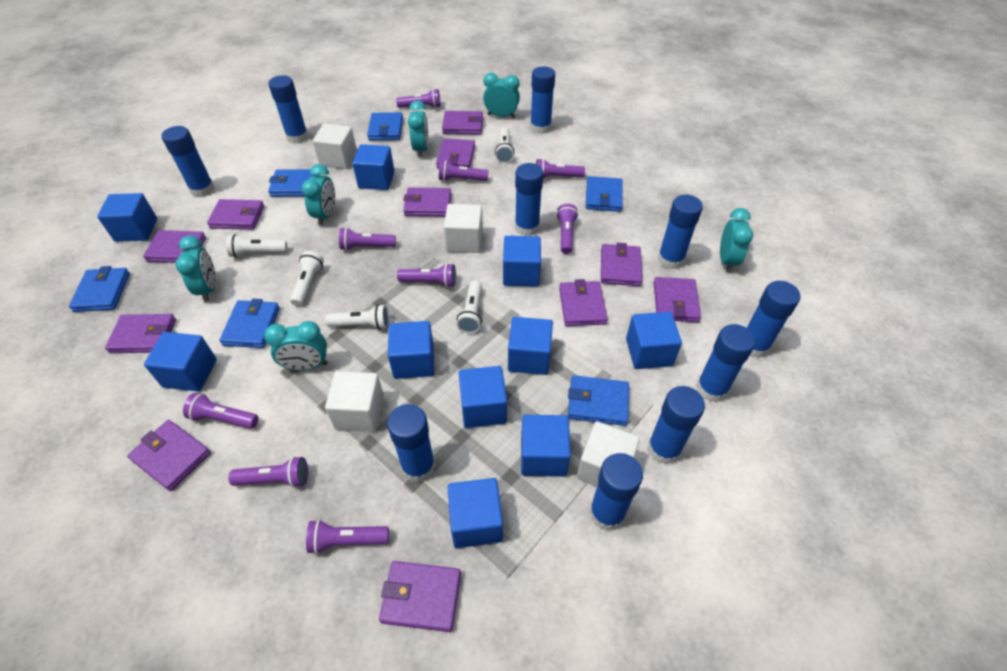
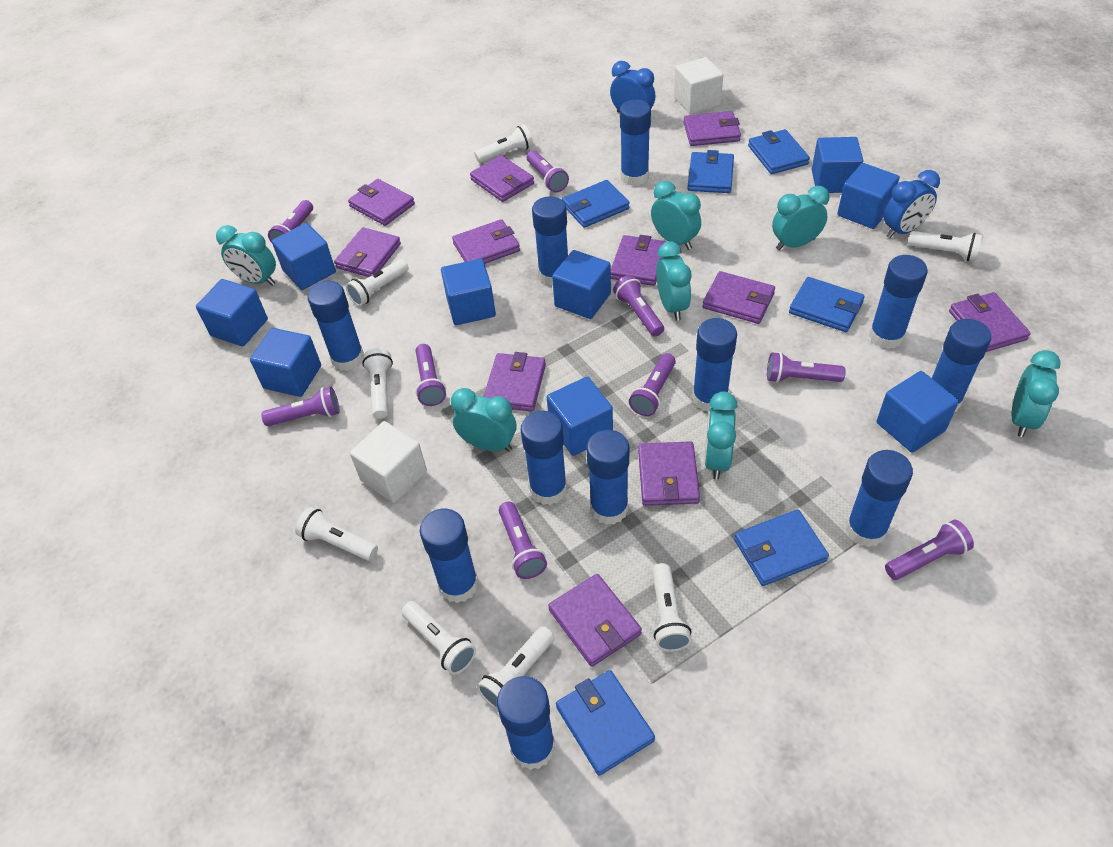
blue clock: none = 0 -> [610,61,656,113] [884,170,940,238] = 2
blue cube: [97,193,157,242] [144,332,217,392] [352,144,395,190] [388,321,434,379] [447,478,503,548] [459,366,507,428] [503,236,541,287] [508,317,553,375] [521,415,571,477] [626,312,682,369] = 10 -> [196,279,268,347] [250,328,321,397] [272,223,336,290] [441,259,496,325] [547,377,613,456] [552,250,611,319] [812,137,863,193] [837,163,900,229] [877,371,959,453] = 9
blue glue stick: [162,126,215,197] [269,75,309,144] [387,404,435,483] [515,163,543,236] [530,66,555,134] [589,453,643,531] [647,386,705,465] [658,195,703,269] [696,324,756,402] [747,281,800,358] = 10 -> [308,281,364,371] [420,508,479,603] [497,676,555,770] [521,411,567,505] [532,196,568,286] [587,430,629,525] [620,99,651,186] [692,318,737,412] [846,450,913,547] [869,255,928,349] [932,319,991,412] = 11
turquoise clock: [176,235,216,302] [264,321,328,371] [301,164,335,226] [408,100,428,158] [483,73,520,118] [720,208,753,272] = 6 -> [216,225,276,286] [451,388,516,452] [651,181,701,250] [656,242,691,321] [704,391,738,479] [772,186,829,250] [1012,350,1061,437] = 7
white cube: [313,123,357,169] [325,371,384,432] [444,204,483,253] [577,421,640,487] = 4 -> [350,421,427,503] [674,57,723,114] = 2
white flashlight: [226,234,287,258] [290,251,324,306] [325,304,389,330] [456,281,482,333] [495,127,515,163] = 5 -> [295,507,378,561] [346,259,409,306] [362,348,393,419] [401,601,476,675] [474,125,533,163] [477,626,555,710] [652,563,692,652] [908,231,982,261] = 8

